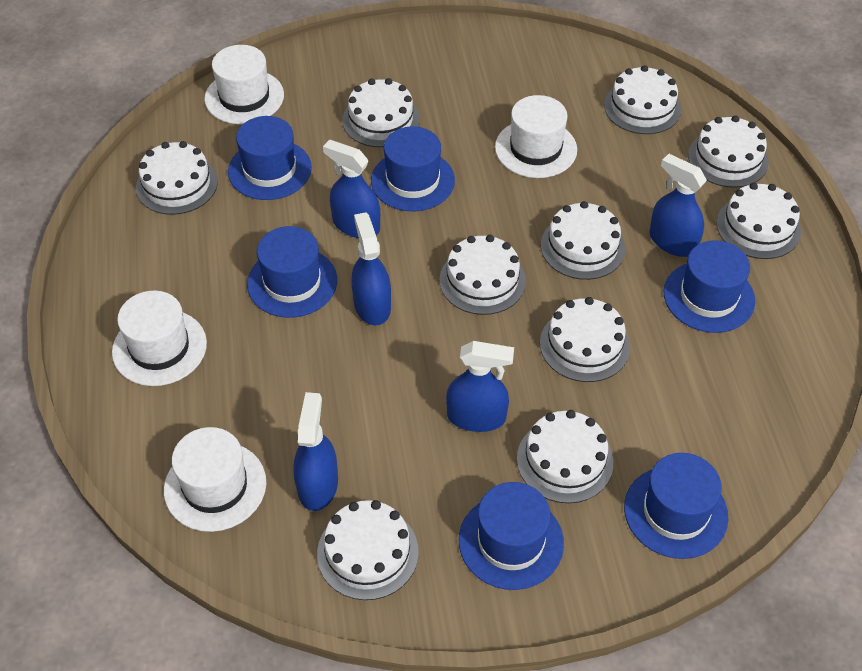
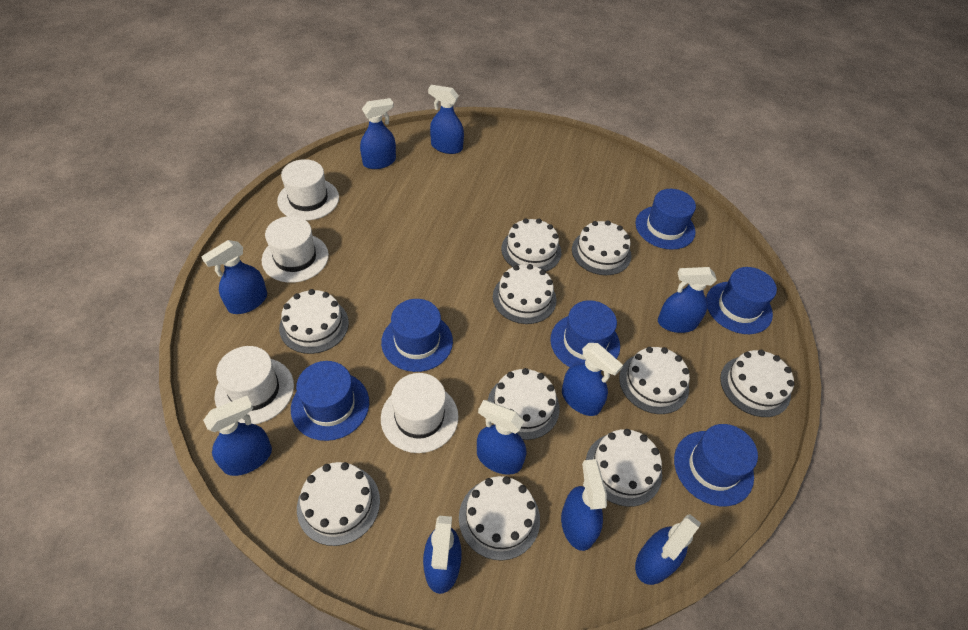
blue spray bottle: [293,392,338,511] [323,140,380,238] [352,212,391,325] [446,341,514,432] [649,154,707,257] = 5 -> [201,240,267,314] [203,396,272,476] [360,98,396,169] [423,516,462,594] [428,85,464,154] [477,400,526,475] [561,459,607,551] [562,343,623,416] [635,514,701,585] [658,267,717,333] = 10

